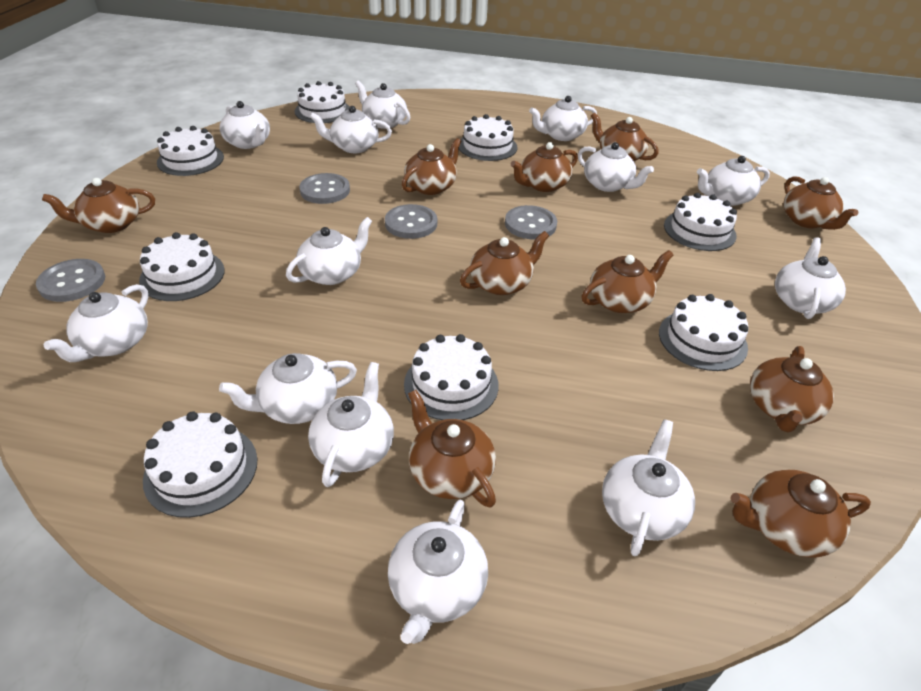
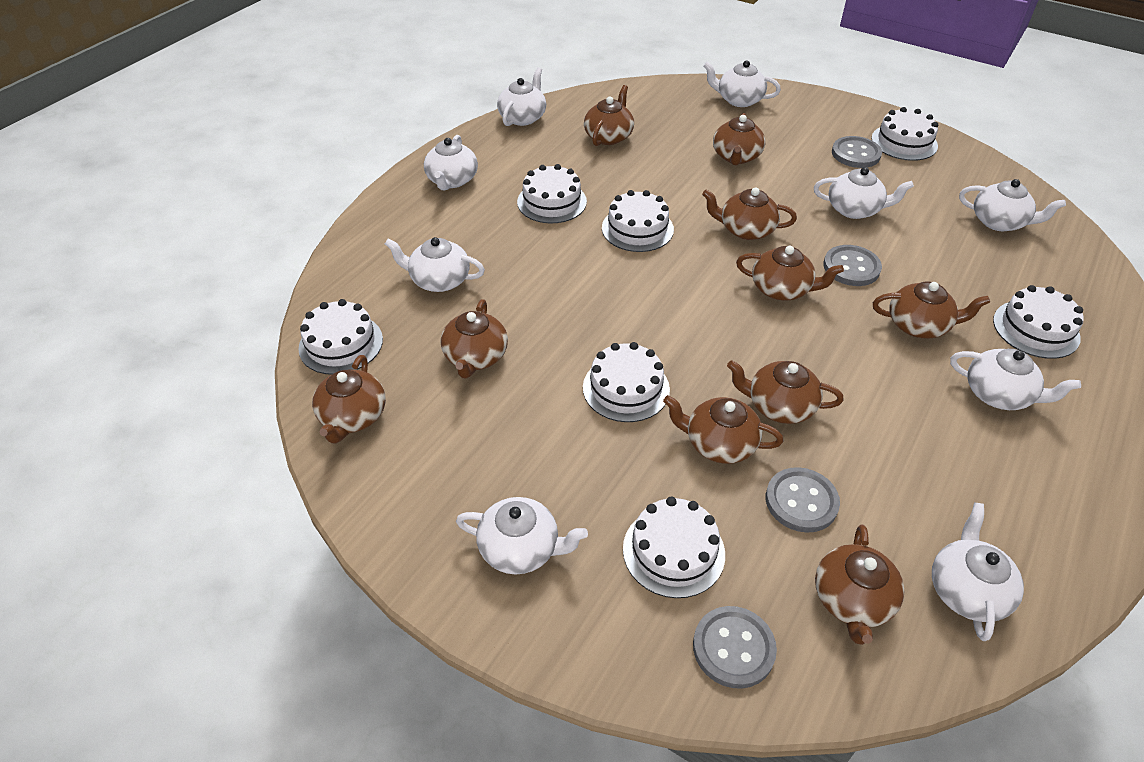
white cake: [139,232,225,301] [143,411,257,518] [157,126,224,176] [294,81,350,123] [404,334,499,420] [459,114,517,161] [659,294,749,371] [664,193,737,251] = 8 -> [298,299,383,375] [517,164,587,223] [583,342,670,422] [602,190,674,252] [623,497,725,598] [871,107,938,161] [993,285,1083,359] = 7
white teapot: [44,284,148,362] [219,101,270,149] [219,353,357,424] [286,217,372,285] [308,362,394,487] [310,106,392,153] [355,80,410,129] [388,500,488,644] [529,96,597,141] [578,142,654,192] [602,419,695,556] [697,156,770,206] [775,237,846,319] = 13 -> [385,237,485,292] [424,135,478,190] [456,497,588,574] [497,68,546,126] [703,60,781,107] [814,167,914,219] [932,503,1024,641] [950,349,1081,410] [959,179,1066,231] = 9

